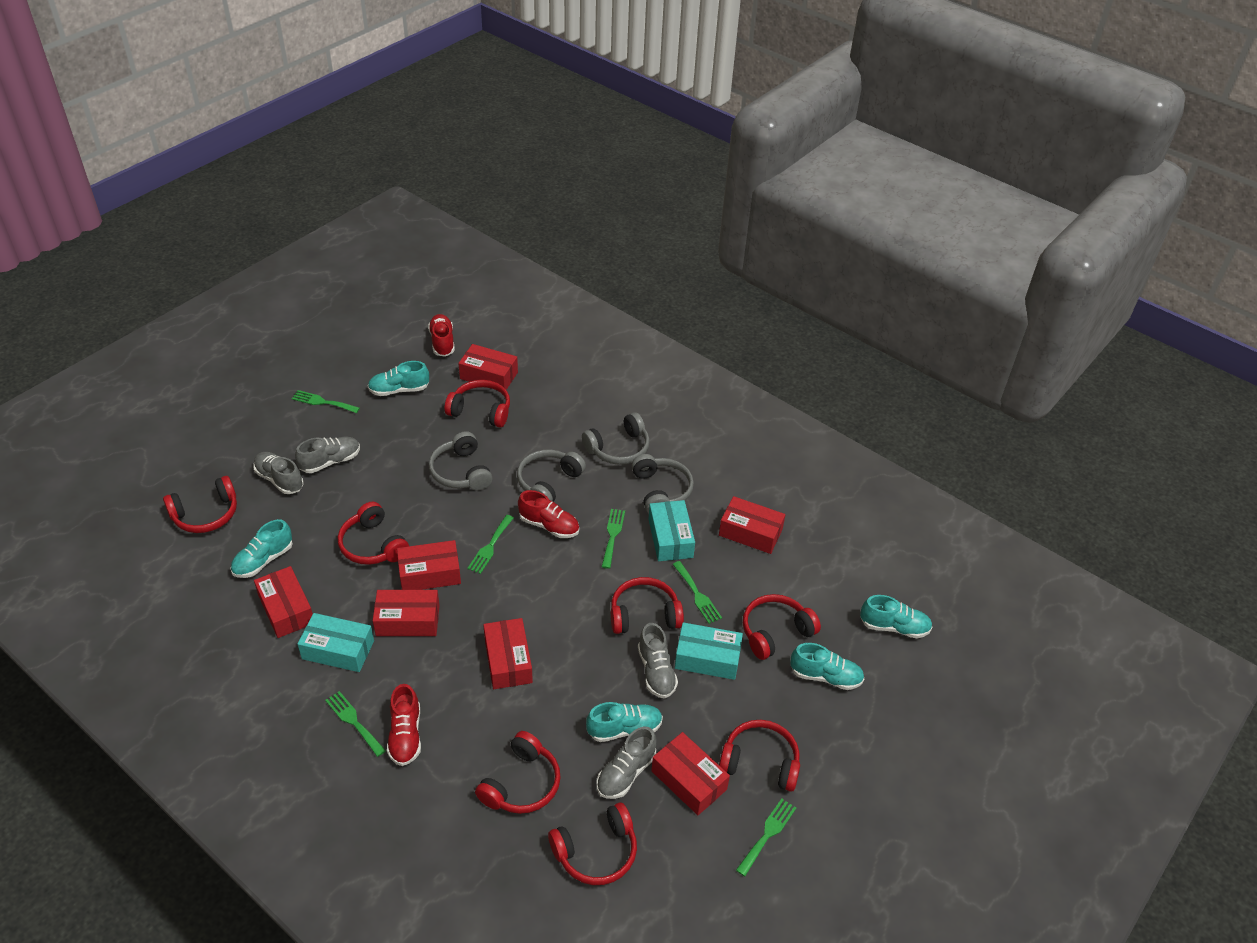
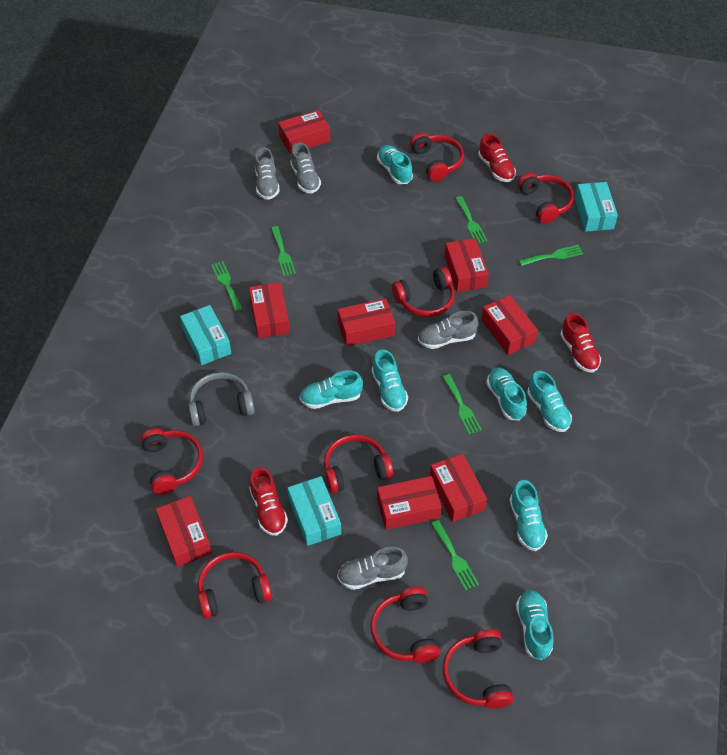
grey headphones: [429,431,492,491] [517,450,586,502] [582,412,650,465] [631,454,694,513] = 4 -> [188,372,255,426] = 1
red box: [254,566,313,638] [373,590,440,636] [397,540,461,590] [458,344,518,390] [483,618,533,689] [651,732,730,815] [719,496,785,554] = 7 -> [156,496,212,567] [249,282,290,339] [278,110,330,154] [338,298,395,346] [377,476,442,530] [430,454,487,522] [445,238,489,292] [481,295,538,355] = 8
turquoise shoe: [230,519,293,578] [368,361,429,396] [586,702,663,742] [790,643,864,690] [860,595,933,638] = 5 -> [299,370,363,409] [372,349,408,412] [377,145,413,184] [486,367,527,420] [509,480,548,551] [516,590,554,660] [527,371,572,432] = 7

